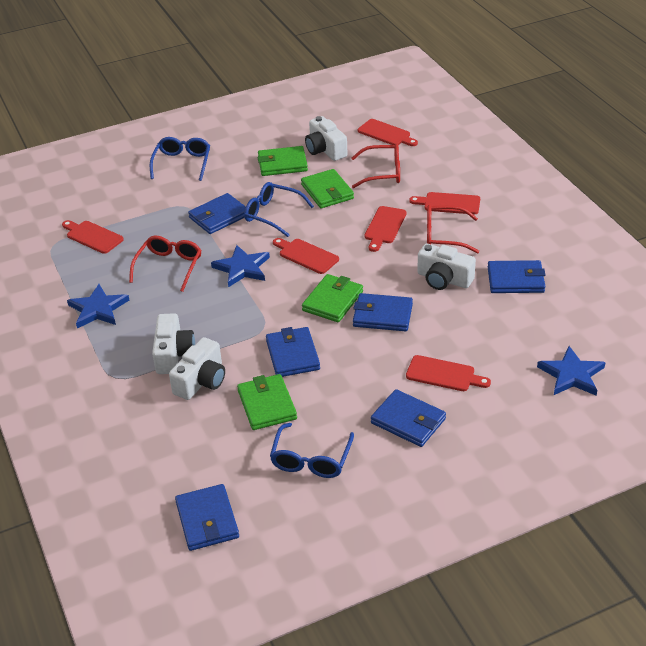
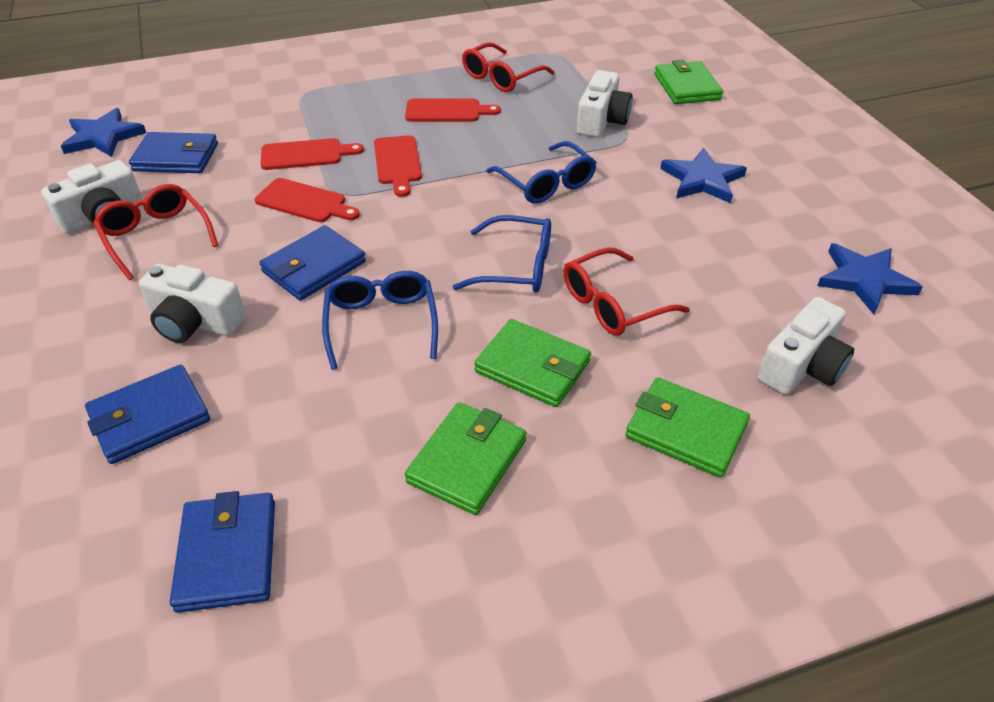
blue wallet: [175,484,239,551] [188,193,246,234] [266,327,320,377] [353,293,413,331] [371,389,446,447] [488,260,545,293] = 6 -> [85,364,210,464] [129,132,218,173] [170,491,275,613] [260,225,366,301] = 4
red cutting board: [62,220,124,254] [273,238,339,274] [358,119,418,146] [364,206,407,252] [406,355,491,391] [409,192,480,214] = 6 -> [255,178,360,222] [261,138,364,170] [374,135,422,197] [405,99,501,122] = 4

